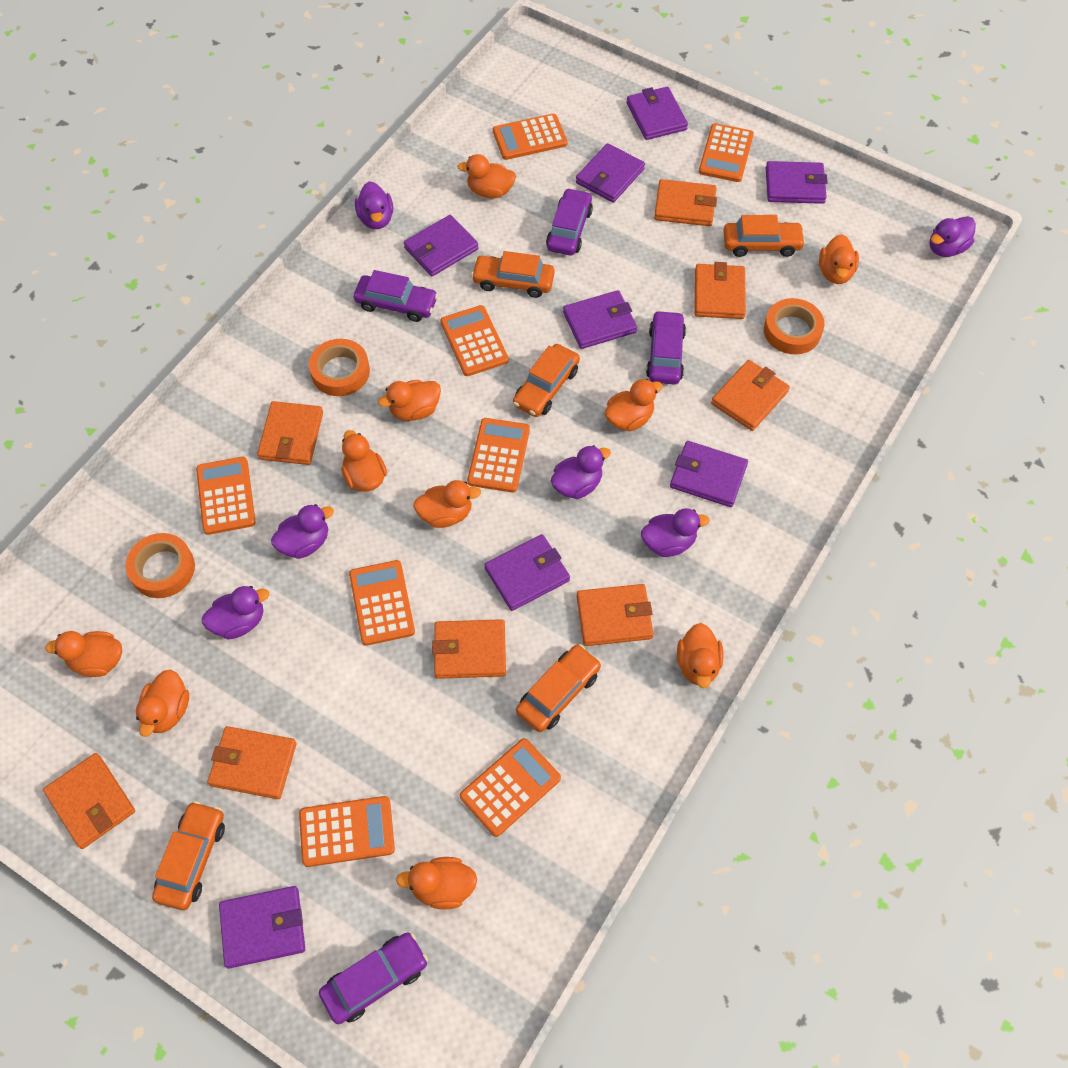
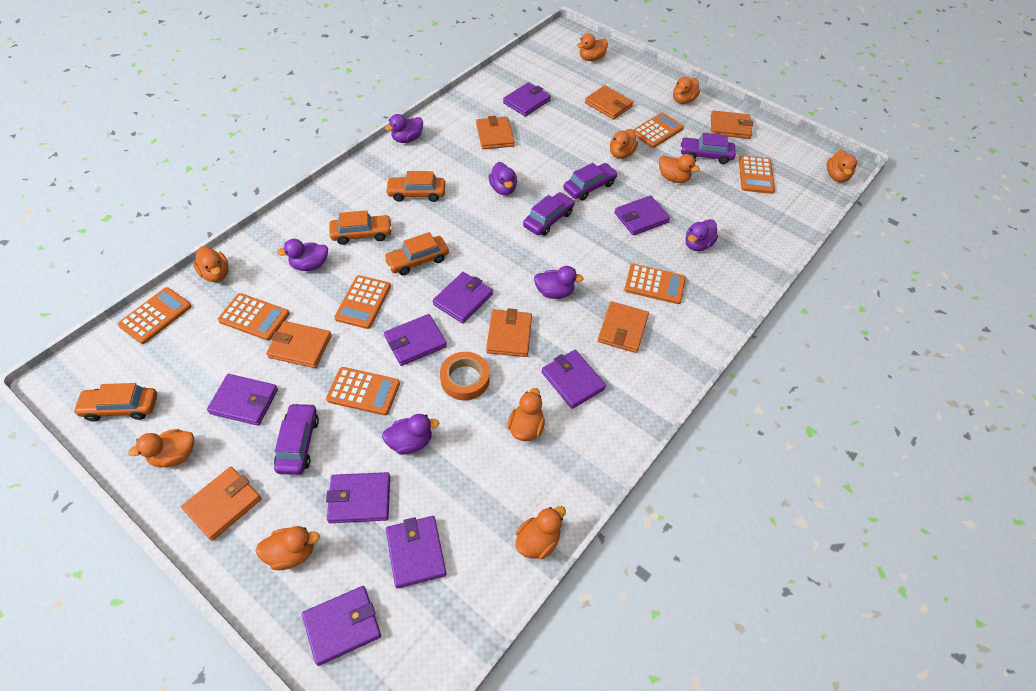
orange calculator: [196,457,256,535] [299,796,395,867] [349,560,415,646] [440,305,509,376] [460,738,561,837] [467,418,530,493] [493,114,567,160] [699,123,754,182] = 8 -> [118,287,191,344] [218,293,289,341] [326,367,400,415] [334,275,391,329] [624,264,686,304] [633,112,684,148] [739,155,775,194] = 7
orange car: [152,801,225,910] [471,251,555,298] [513,344,580,417] [516,644,601,732] [723,215,806,257] = 5 -> [73,383,157,422] [329,210,392,245] [384,232,449,275] [386,171,445,202] = 4
orange tape: [126,533,195,598] [309,339,370,396] [764,298,824,354] = 3 -> [440,352,490,400] = 1
orange wallet: [43,753,135,849] [207,726,297,799] [257,401,323,465] [432,619,506,679] [577,584,653,646] [654,179,717,226] [695,262,746,319] [711,360,790,431] = 8 -> [181,467,261,541] [266,321,332,368] [476,116,515,149] [486,308,532,357] [585,85,633,120] [598,301,649,353] [711,110,753,139] = 7
purple wallet: [219,886,305,969] [404,215,479,276] [484,534,570,611] [563,290,637,349] [576,143,645,203] [627,87,688,140] [670,441,748,507] [766,161,828,204] = 8 -> [207,374,278,426] [302,586,381,666] [326,472,390,523] [384,314,447,366] [386,516,447,588] [433,272,493,323] [503,82,551,116] [542,350,606,409] [614,196,670,236] = 9

